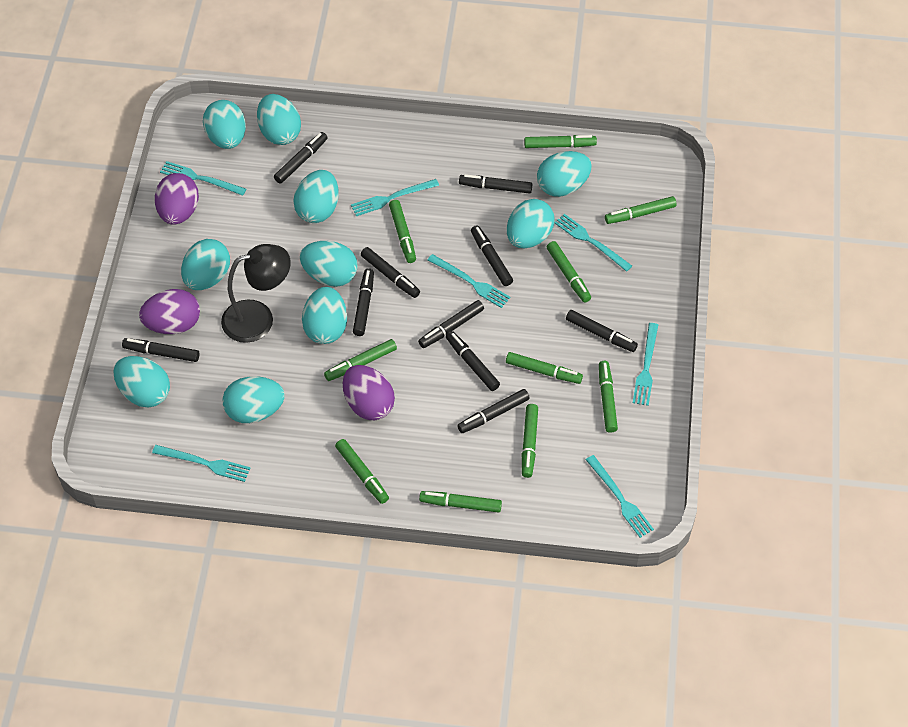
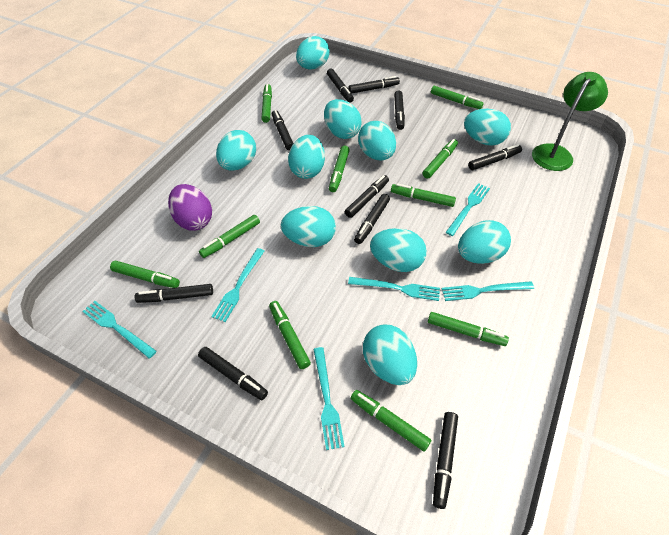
black lamp: [221,244,291,343] = 1 -> none = 0
green lamp: none = 0 -> [532,72,608,171] = 1
purple egg: [139,289,200,334] [155,173,199,225] [343,365,395,420] = 3 -> [168,184,212,231] = 1
turquoise fork: [152,445,250,482] [160,161,246,196] [351,179,439,216] [427,254,510,308] [554,214,632,271] [586,455,654,538] [633,323,658,406] = 7 -> [82,301,157,359] [211,248,264,322] [313,347,345,450] [348,277,440,301] [442,281,534,301] [446,183,490,236] = 6

